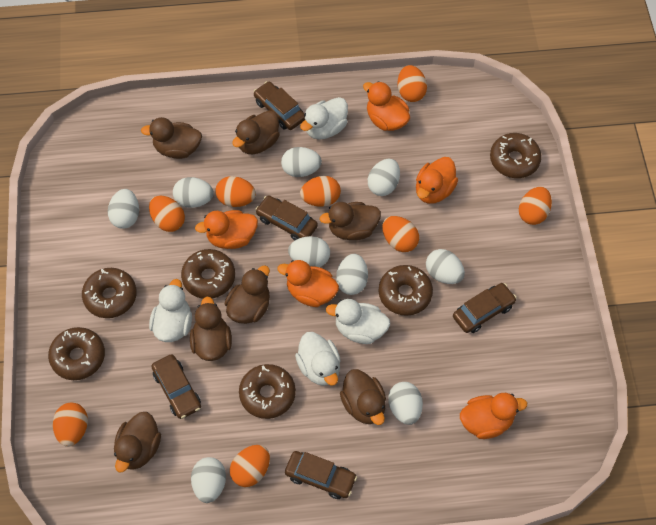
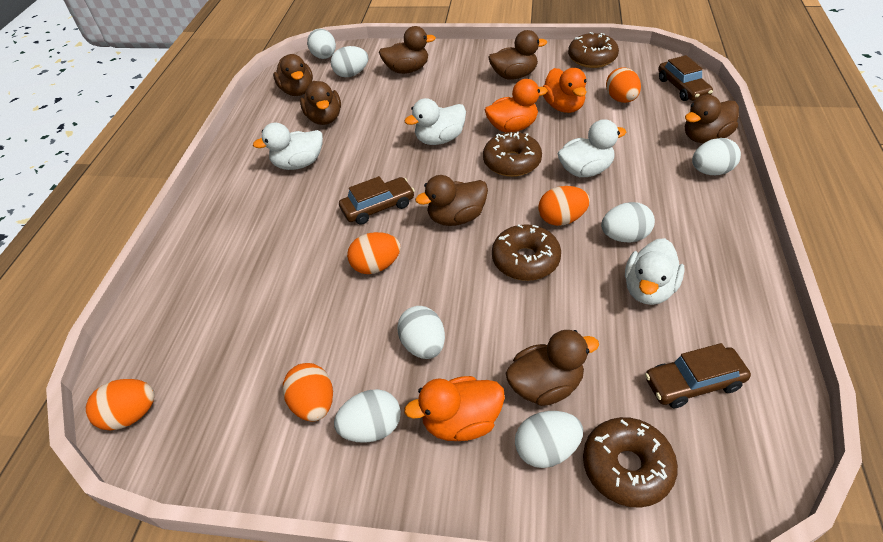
brown car: [152,354,201,419] [254,81,305,130] [255,195,318,241] [285,451,357,499] [453,283,517,333] = 5 -> [339,176,415,225] [645,343,751,408] [658,55,713,101] = 3
brown donut: [48,327,105,380] [82,268,137,318] [181,249,235,299] [239,364,296,419] [379,265,433,316] [490,133,542,178] = 6 -> [483,132,542,177] [492,224,561,281] [568,32,619,68] [583,417,678,508] = 4
orange duck: [195,210,258,249] [277,260,339,307] [363,81,410,131] [416,157,458,204] [460,393,527,439] = 5 -> [404,376,505,441] [485,79,548,133] [543,68,587,113] = 3
orange egg: [53,403,88,447] [149,196,185,232] [215,176,256,207] [230,445,270,487] [300,176,341,207] [382,216,419,252] [398,65,427,102] [519,187,552,225] = 8 -> [86,379,154,431] [283,363,333,421] [347,232,401,274] [538,186,590,226] [606,67,641,103] = 5
white egg: [108,189,139,229] [173,177,214,208] [191,457,226,503] [281,147,322,177] [288,236,330,267] [336,254,368,295] [368,159,400,196] [388,382,423,425] [426,249,465,284] = 9 -> [307,29,336,59] [331,46,368,77] [334,389,401,443] [397,306,445,359] [515,411,583,468] [601,202,655,243] [692,138,741,175] = 7

